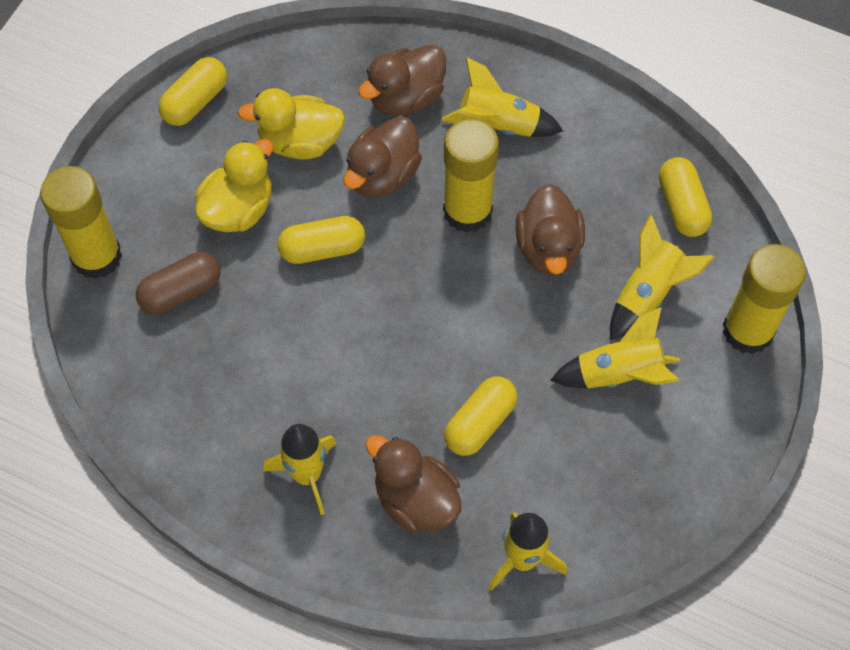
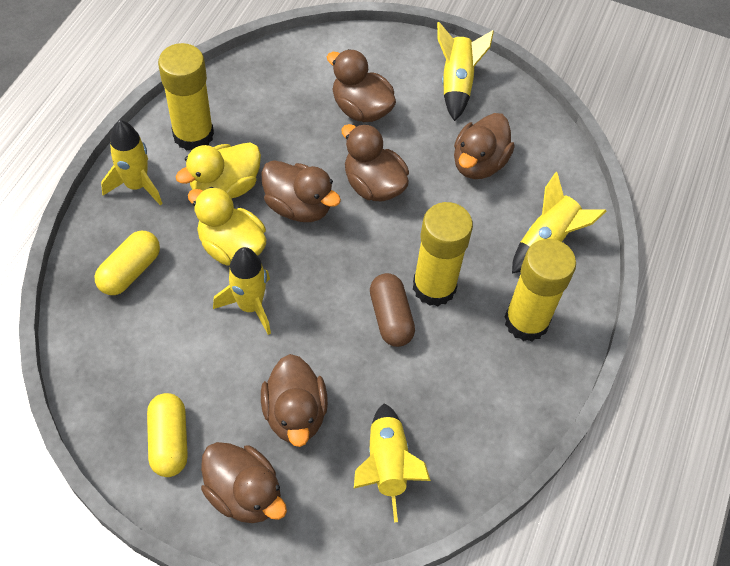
brown duck: [343,116,422,198] [358,45,446,116] [365,435,461,533] [516,184,585,276] = 4 -> [201,442,287,523] [261,160,341,222] [261,354,328,447] [327,49,396,122] [342,124,409,202] [454,113,515,179] = 6
yellow capsule: [158,57,227,126] [277,216,365,264] [444,377,518,456] [659,157,712,237] = 4 -> [95,231,160,295] [147,393,188,477] = 2

